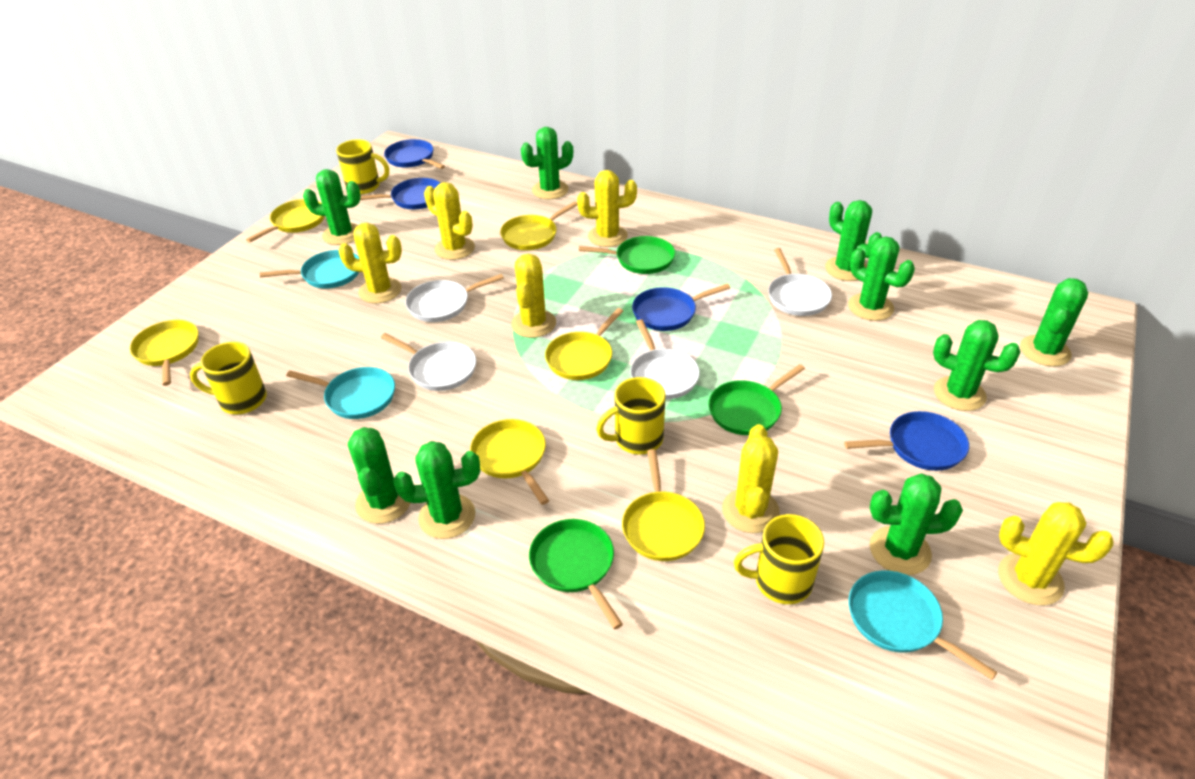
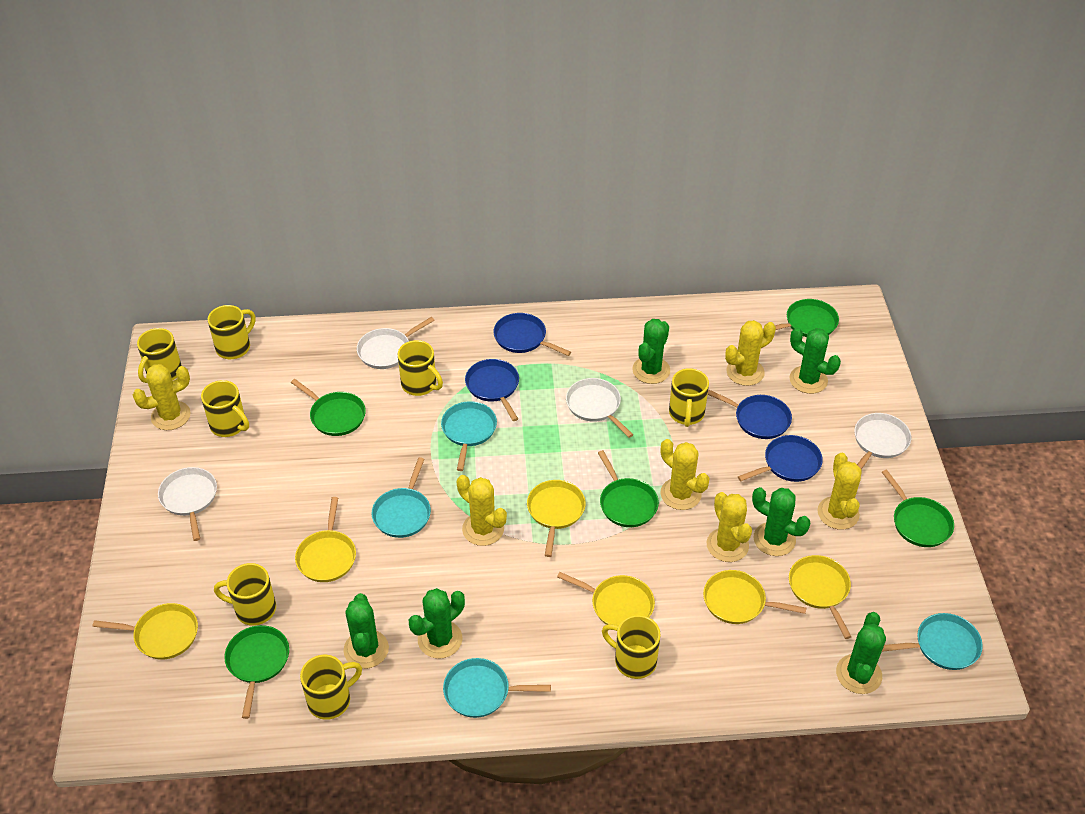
green cactus: [303,169,361,245] [348,427,411,524] [394,441,480,539] [521,127,573,199] [825,200,882,281] [848,237,915,321] [870,474,963,575] [933,320,1020,411] [1020,278,1088,367] = 9 -> [344,593,389,669] [409,588,465,659] [632,319,670,384] [752,487,810,556] [790,328,841,394] [836,612,886,694] = 6
green pan: [529,519,623,629] [579,236,675,274] [708,364,805,435] = 3 -> [224,625,289,719] [291,379,366,436] [598,450,659,527] [763,299,839,337] [882,470,954,547] = 5
turquoise pan: [260,250,360,289] [286,367,395,419] [849,570,998,680] = 3 -> [372,457,431,538] [441,401,497,471] [443,658,551,718] [882,613,983,670] = 4
yellow mug: [190,342,267,414] [336,139,389,194] [596,377,666,455] [734,514,824,604] = 4 -> [137,328,182,383] [201,380,249,437] [208,305,255,359] [214,563,276,626] [300,655,362,720] [398,340,443,396] [602,615,661,679] [669,368,709,427] = 8

